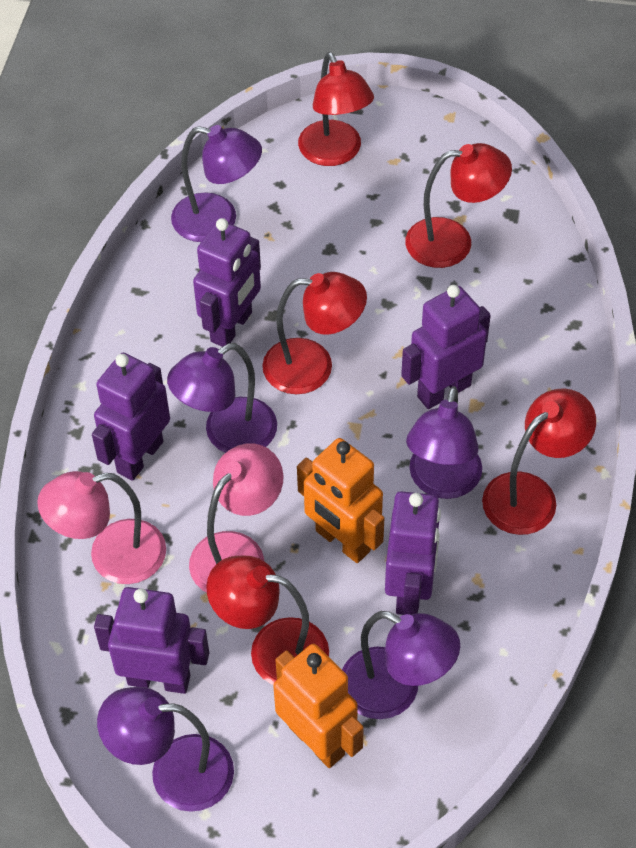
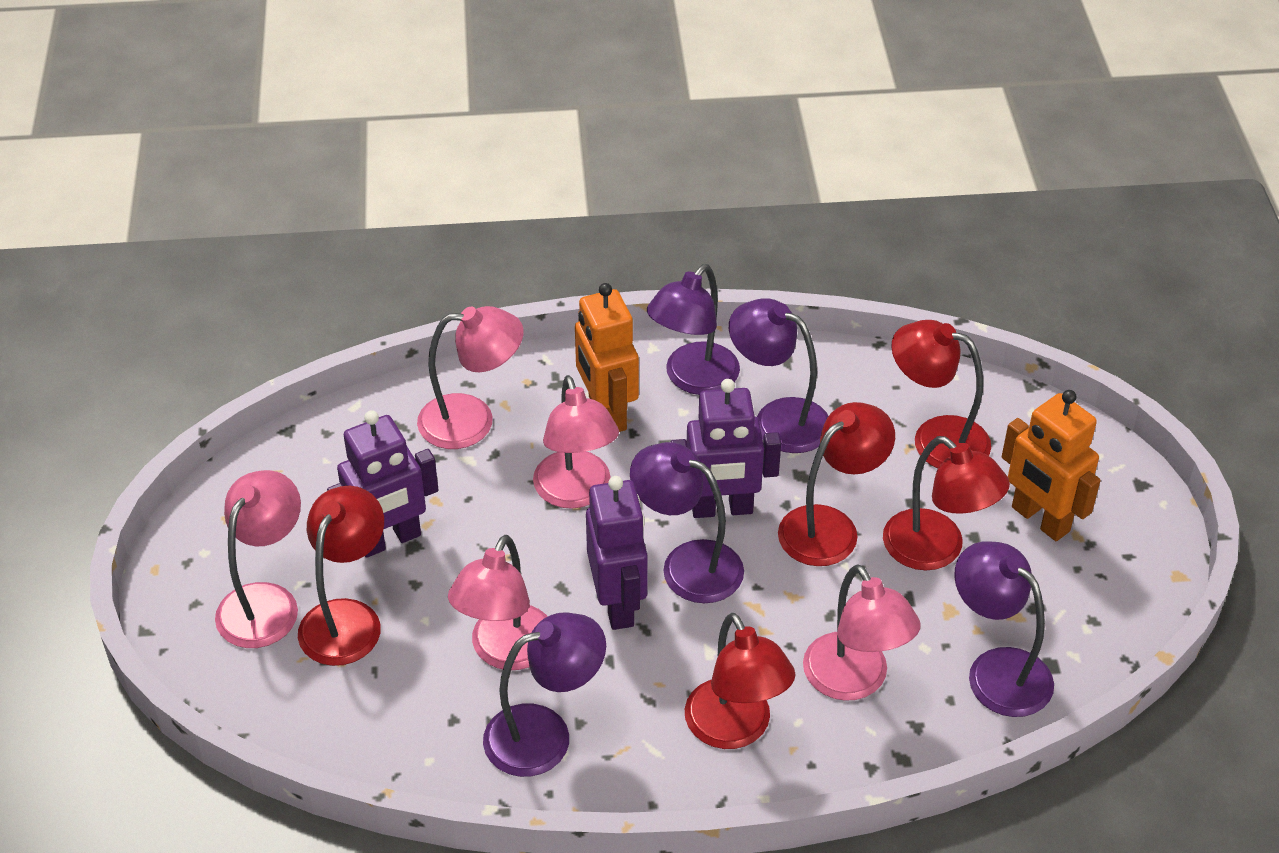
pink lamp: [37,471,166,584] [189,443,284,592] = 2 -> [215,470,301,648] [417,306,524,449] [448,535,548,670] [533,375,619,509] [803,564,921,701] = 5
purple robot: [92,353,170,481] [94,587,209,694] [193,218,261,347] [385,491,441,615] [401,285,491,409] = 5 -> [327,410,438,558] [586,476,648,630] [671,379,781,518] = 3

